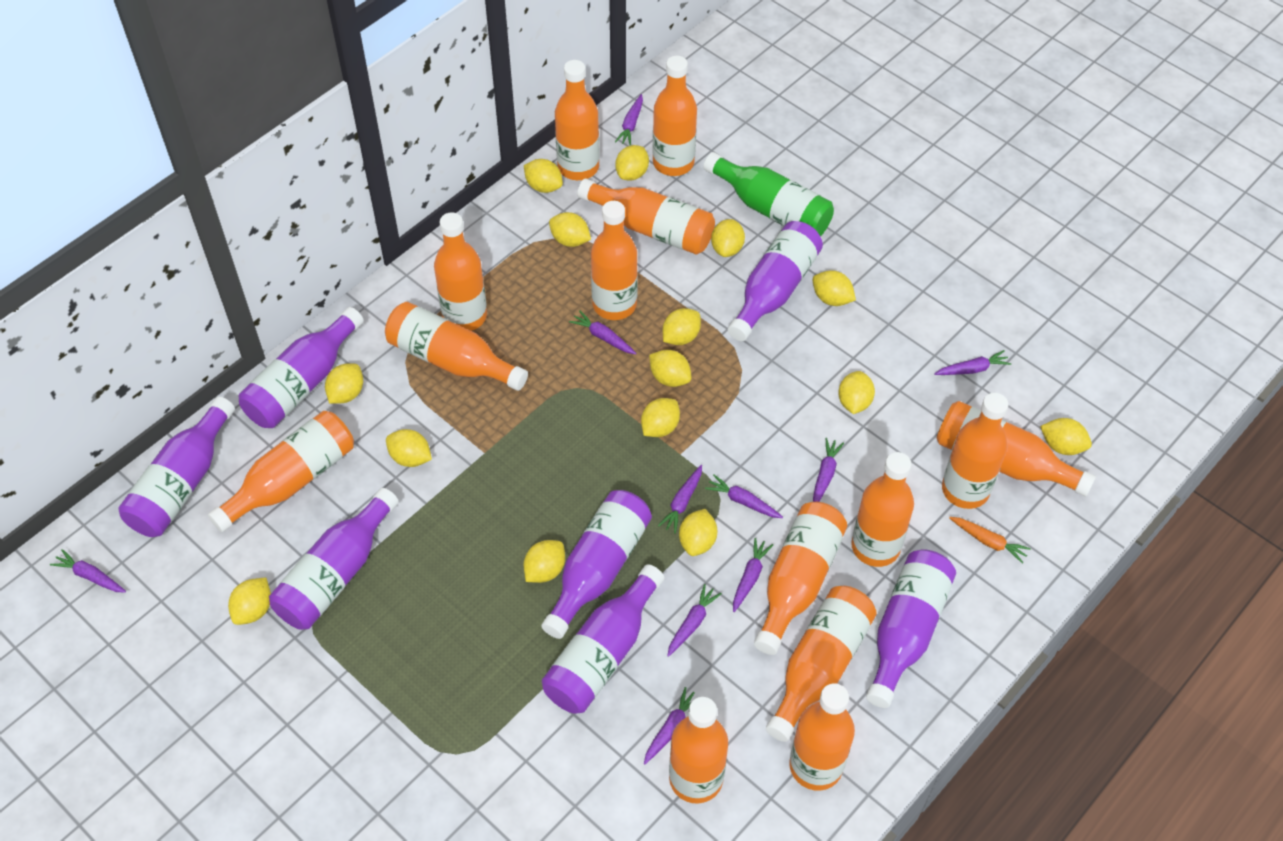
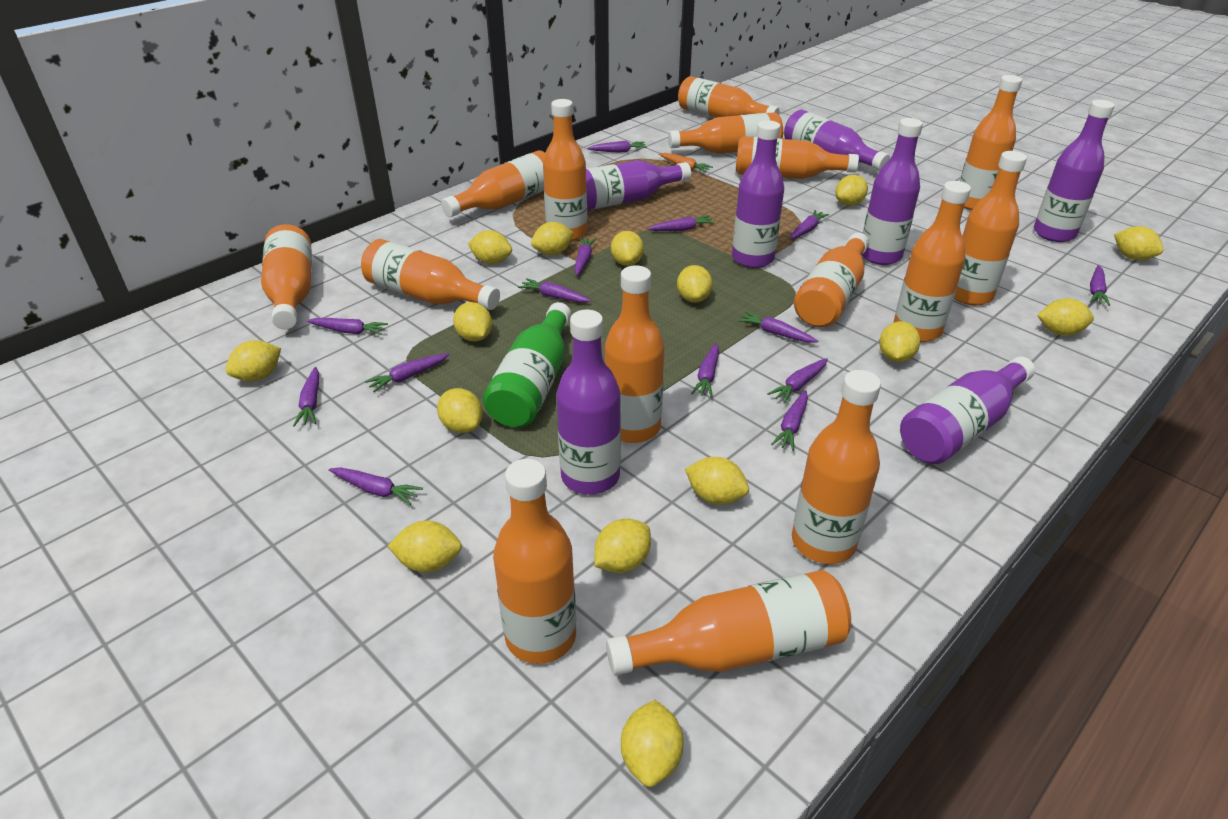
orange bottle: [208,411,354,532] [385,302,528,391] [434,212,487,331] [555,60,600,180] [577,178,715,255] [591,201,638,320] [652,56,697,176] [669,697,728,804] [754,502,847,655] [766,586,877,742] [789,683,855,791] [851,452,914,567] [937,401,1096,497] [942,393,1009,509] = 14 -> [261,224,312,329] [361,239,500,310] [441,150,545,217] [493,459,576,664] [543,99,587,241] [605,265,665,443] [606,570,851,676] [668,112,783,154] [678,76,780,118] [736,136,859,179] [792,370,881,564] [794,233,869,327] [893,181,971,342] [954,151,1027,305] [960,75,1022,210] = 15
purple carrot: [50,549,126,593] [569,310,636,354] [615,94,643,145] [644,687,695,764] [658,465,702,533] [667,584,722,657] [705,474,783,518] [733,538,773,612] [813,438,844,502] [934,350,1011,375] = 10 -> [293,367,319,427] [307,318,388,335] [329,467,423,505] [365,353,450,392] [518,278,591,303] [574,237,596,276] [587,141,647,153] [647,215,715,231] [691,343,719,397] [738,311,818,343] [767,358,828,404] [771,390,808,451] [790,210,829,240] [1090,265,1110,306] = 14

